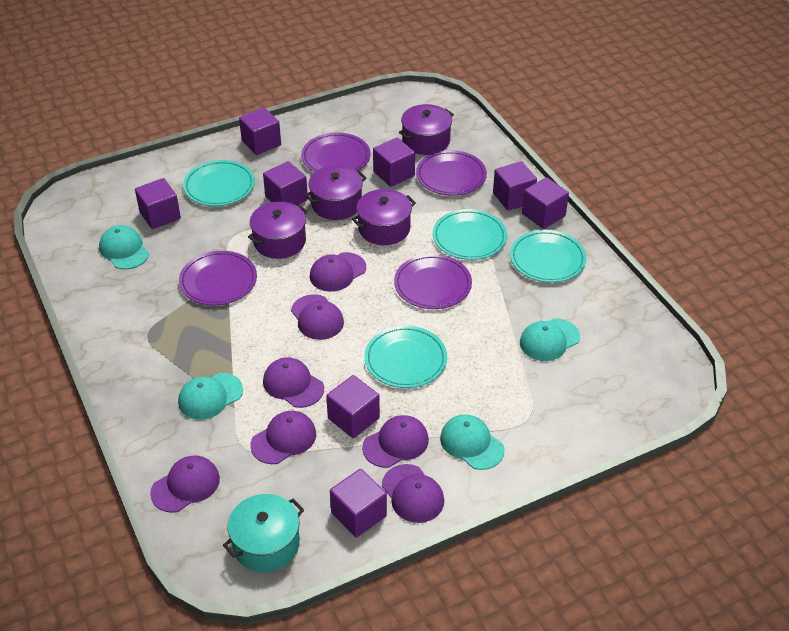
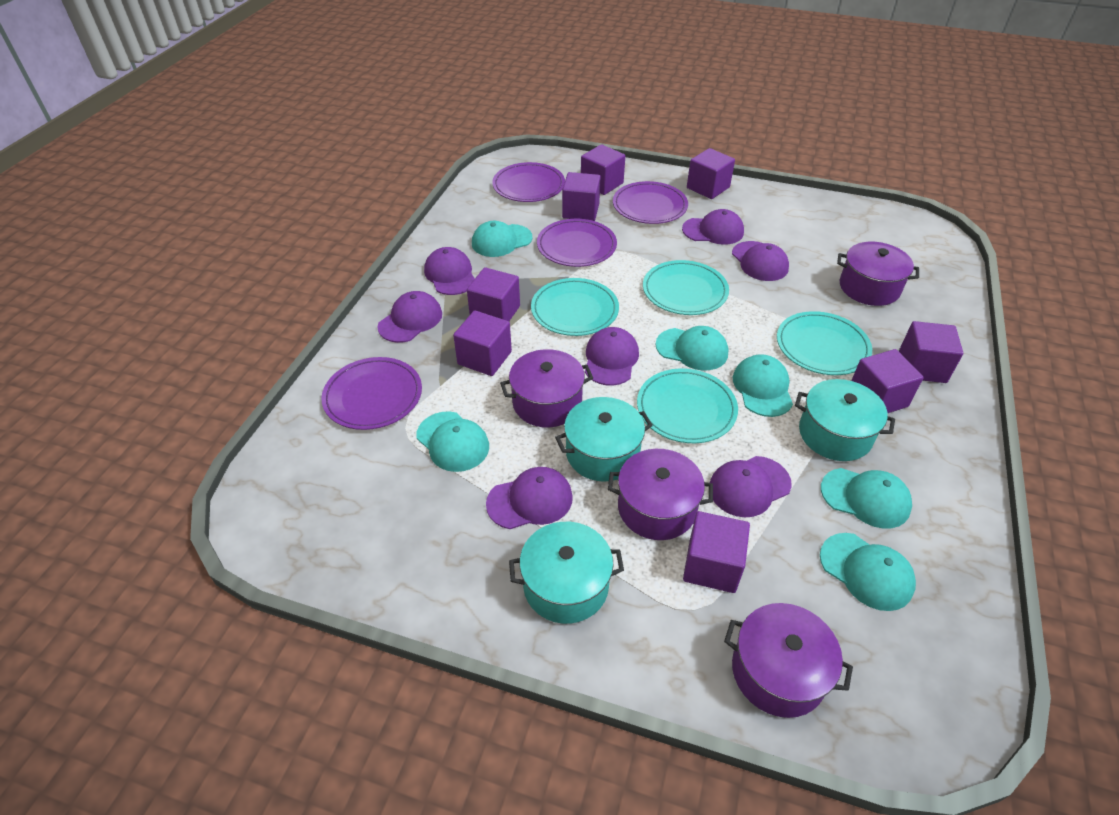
turquoise cap: [99,225,149,269] [178,373,243,420] [440,414,505,470] [520,318,580,361] = 4 -> [416,411,489,472] [472,221,532,257] [655,326,729,371] [733,354,793,417] [820,533,916,611] [821,468,912,529] = 6
turquoise pot: [223,494,304,572] = 1 -> [509,522,624,624] [555,397,653,482] [795,379,895,461] = 3

